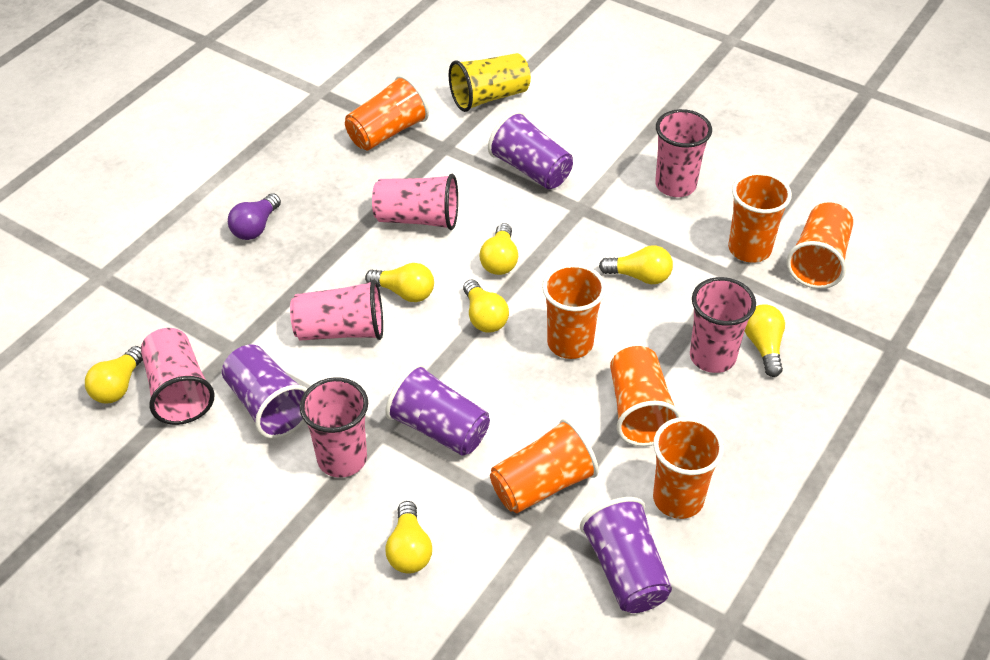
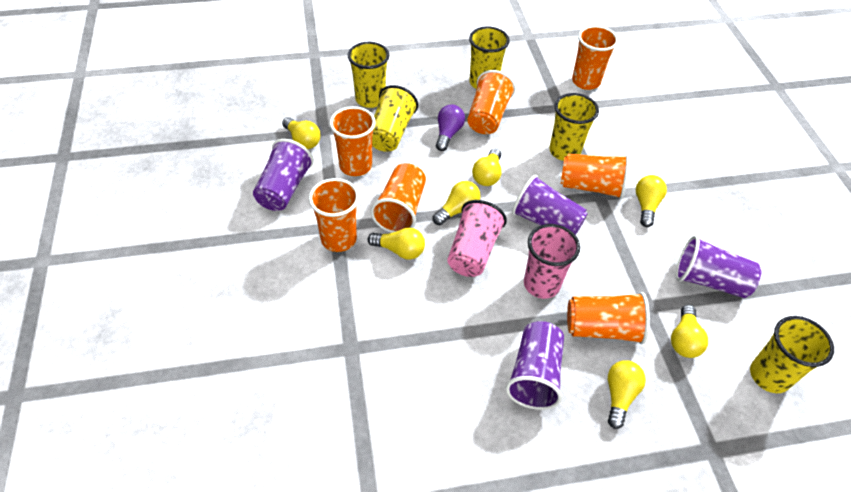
pink cup: [141,328,215,425] [290,279,383,340] [299,377,368,478] [372,174,458,230] [655,109,712,197] [690,277,756,373] = 6 -> [447,200,507,277] [524,224,580,299] = 2
yellow cup: [449,53,531,112] = 1 -> [348,42,389,108] [372,85,418,152] [469,26,510,89] [549,93,599,161] [750,316,834,393] = 5

